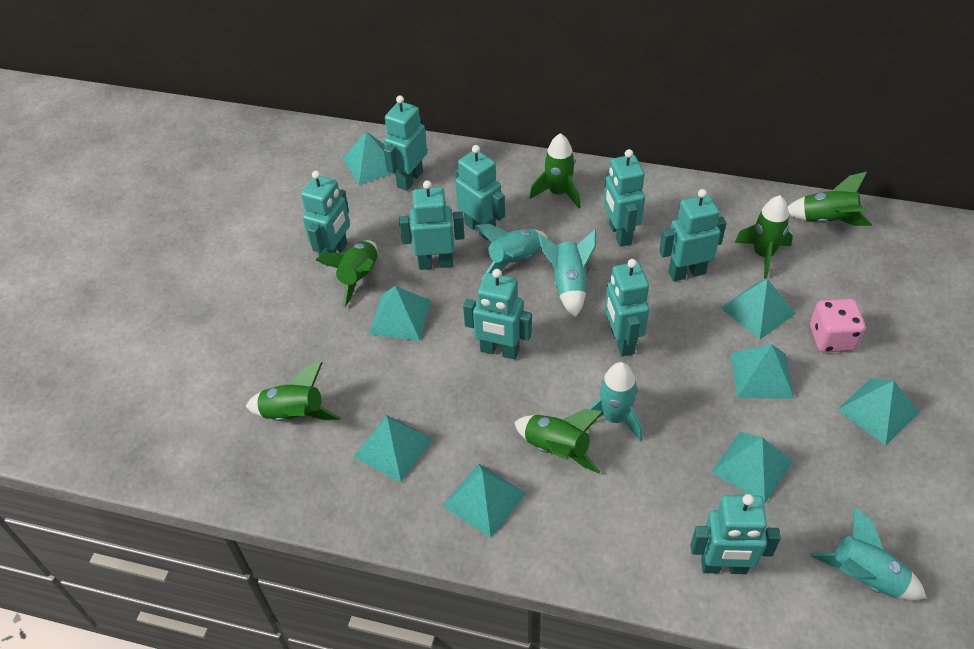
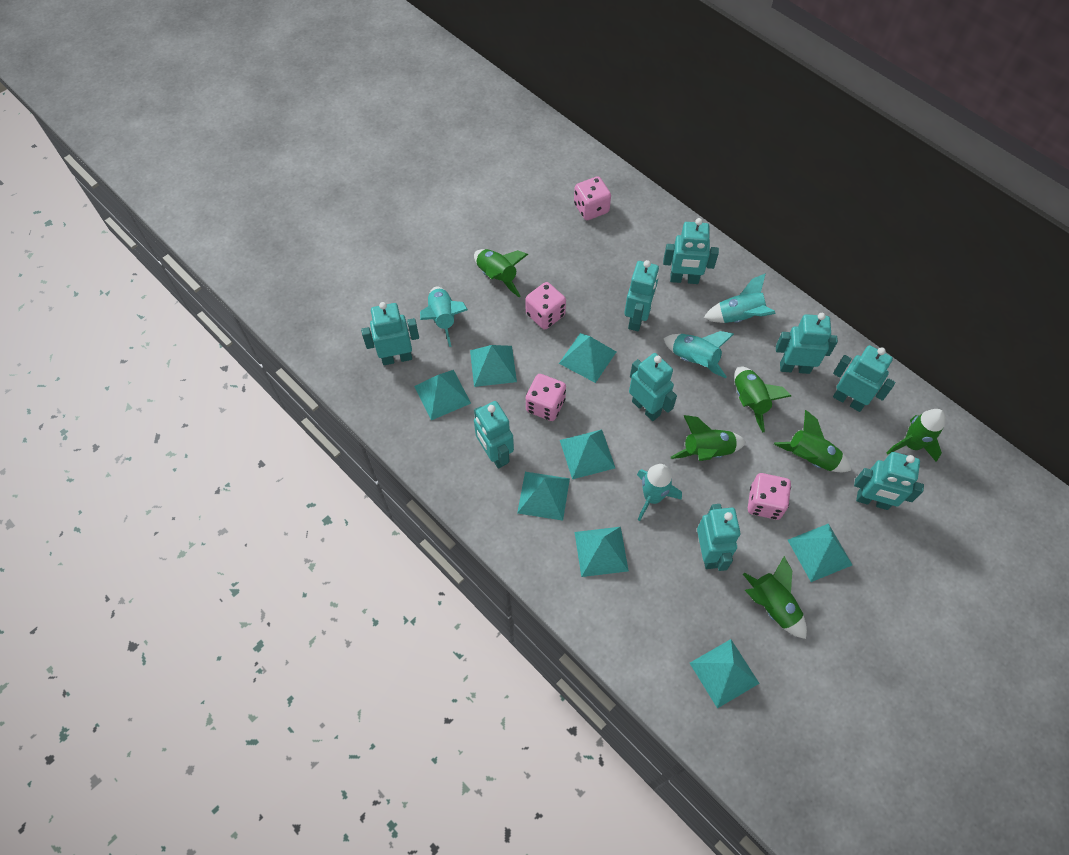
pink dice: [810,299,865,352] = 1 -> [525,282,566,329] [526,374,566,421] [574,176,611,220] [748,473,791,520] = 4

